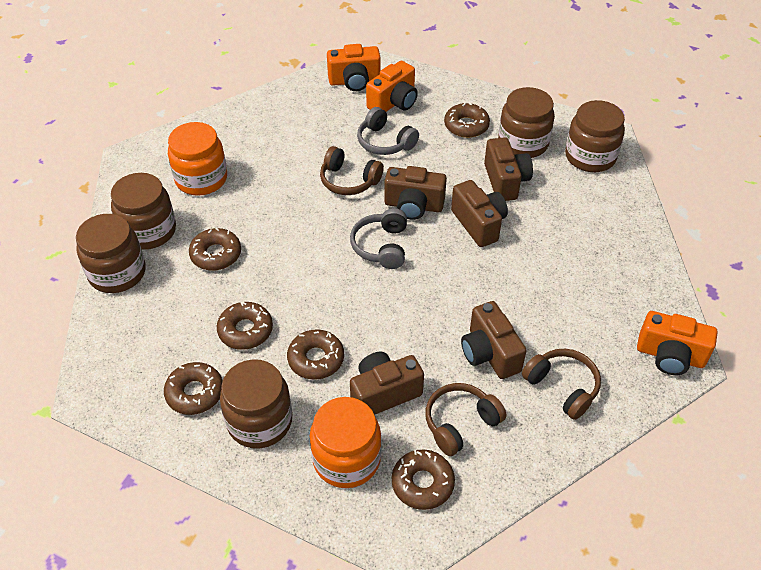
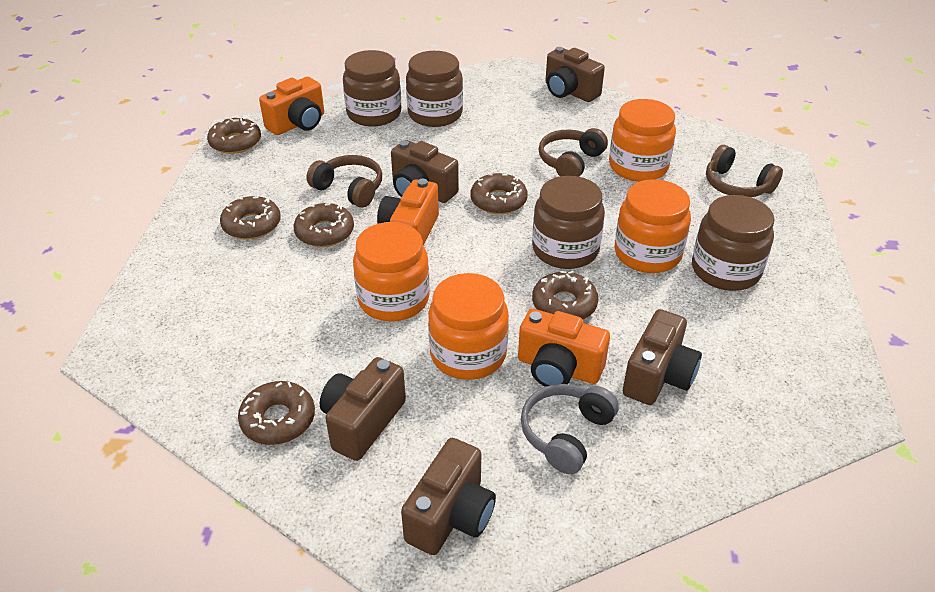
brown jar: [76,214,146,293] [111,173,176,250] [220,359,292,448] [498,87,555,158] [565,100,625,172] = 5 -> [343,50,401,126] [406,51,463,127] [532,176,605,269] [692,195,775,291] = 4
grey headphones: [350,208,407,269] [357,107,419,155] = 2 -> [521,384,619,474] = 1
orange jar: [168,122,227,196] [310,397,381,488] = 2 -> [353,222,430,322] [428,273,509,380] [609,99,676,182] [615,179,691,273] = 4

